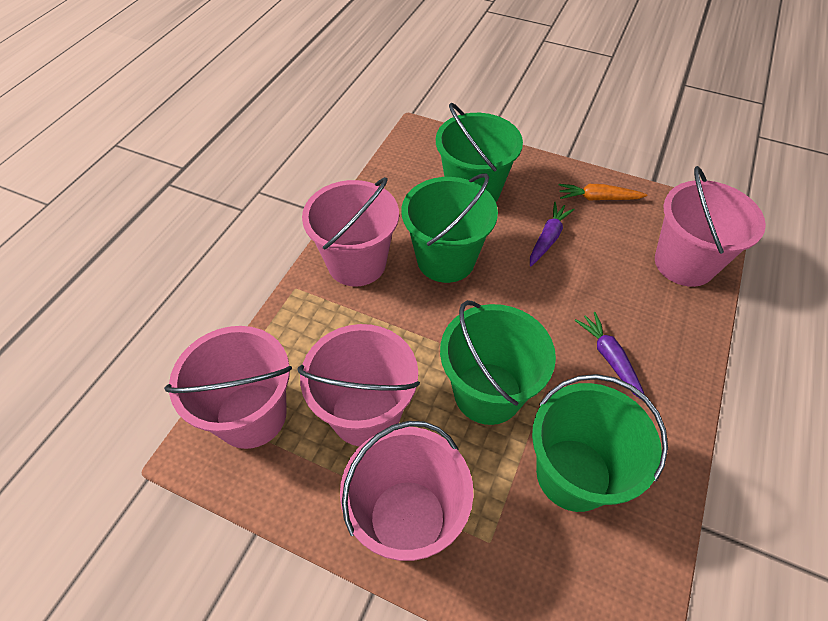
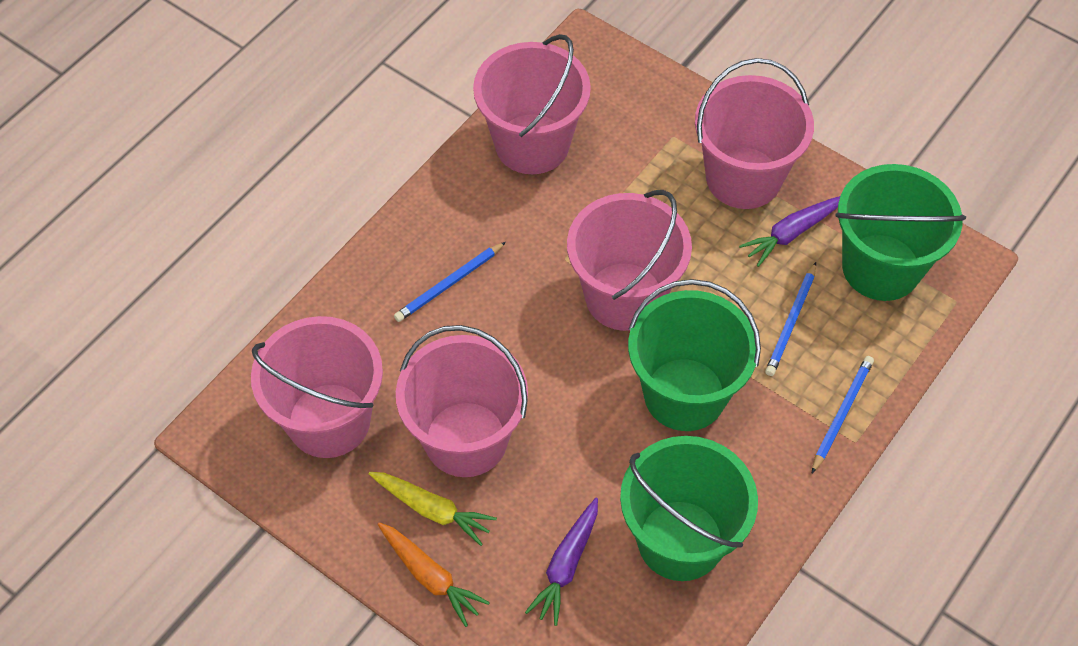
blue pencil: none = 0 -> [394,242,506,322] [765,262,816,376] [811,356,874,474] = 3
green bucket: [402,173,498,283] [436,103,523,202] [440,300,556,425] [532,374,668,512] = 4 -> [620,436,758,581] [628,279,761,431] [836,164,966,301] = 3
yellow carrot: none = 0 -> [368,472,497,546] = 1

